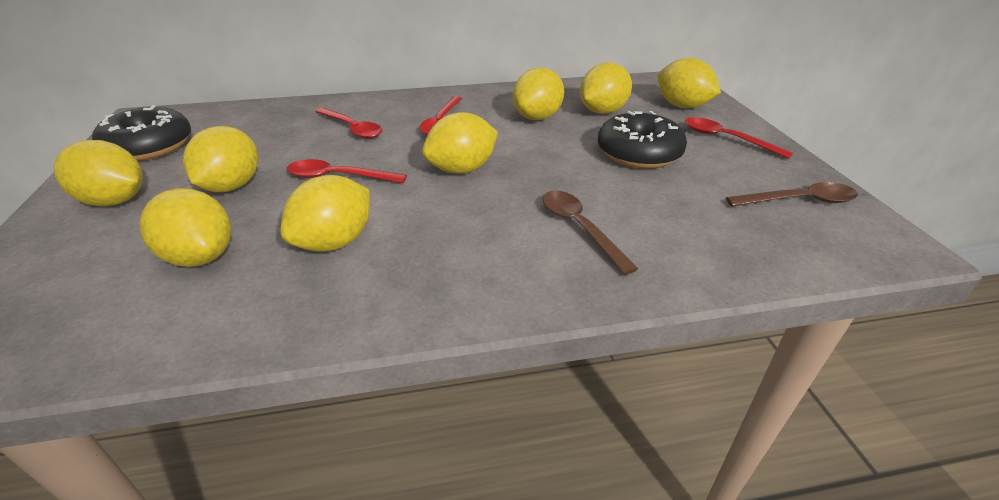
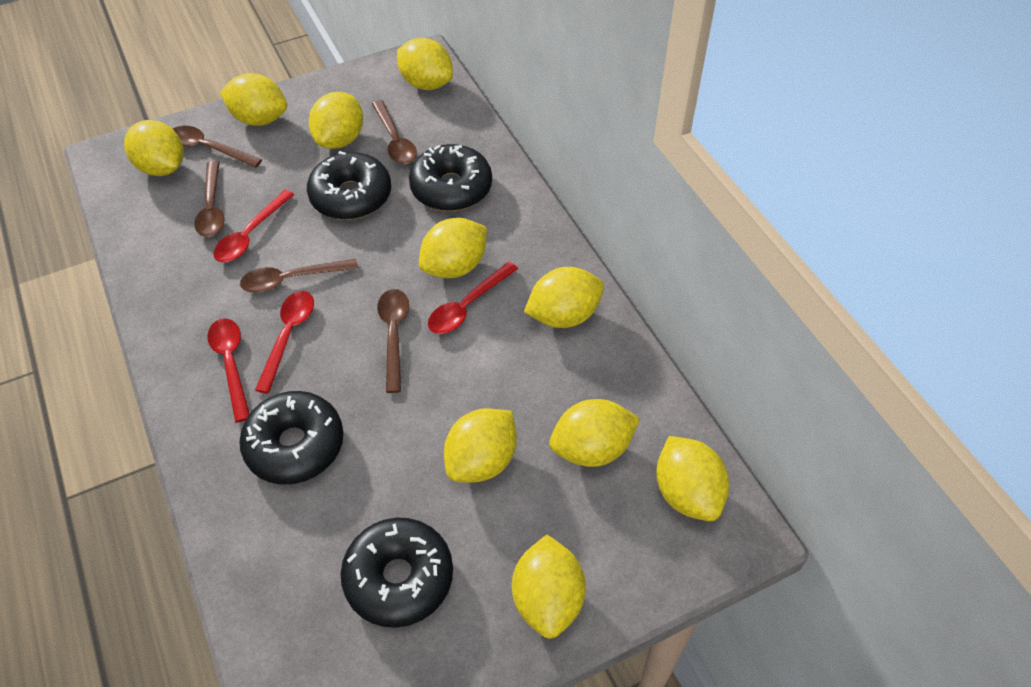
black donut: [92,105,191,161] [598,111,687,169] = 2 -> [239,391,344,485] [307,151,391,220] [340,517,453,628] [409,144,492,211] = 4
brown spoon: [542,190,639,275] [726,182,858,207] = 2 -> [173,125,262,168] [194,161,225,237] [240,259,358,293] [372,100,417,164] [377,289,409,393] = 5
yellow lemon: [54,140,143,207] [139,188,231,267] [183,126,258,192] [280,175,370,252] [422,112,498,174] [513,68,564,120] [580,62,632,114] [657,58,721,108] = 8 -> [124,120,184,176] [220,73,287,126] [309,92,363,149] [397,38,453,90] [419,218,487,278] [444,408,517,483] [512,535,586,639] [524,267,604,328] [549,399,640,467] [656,436,729,521] = 10

